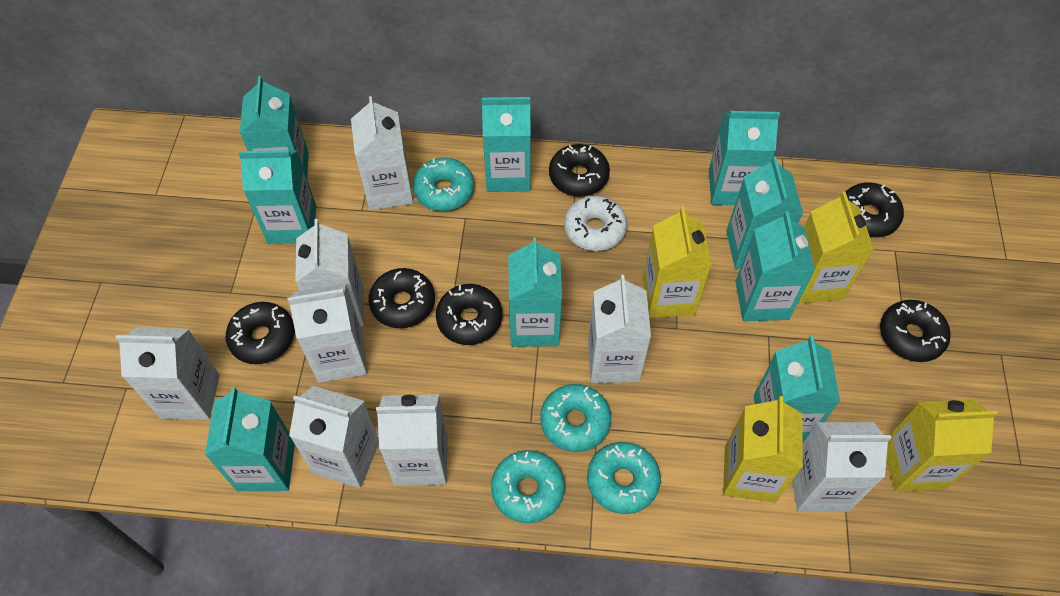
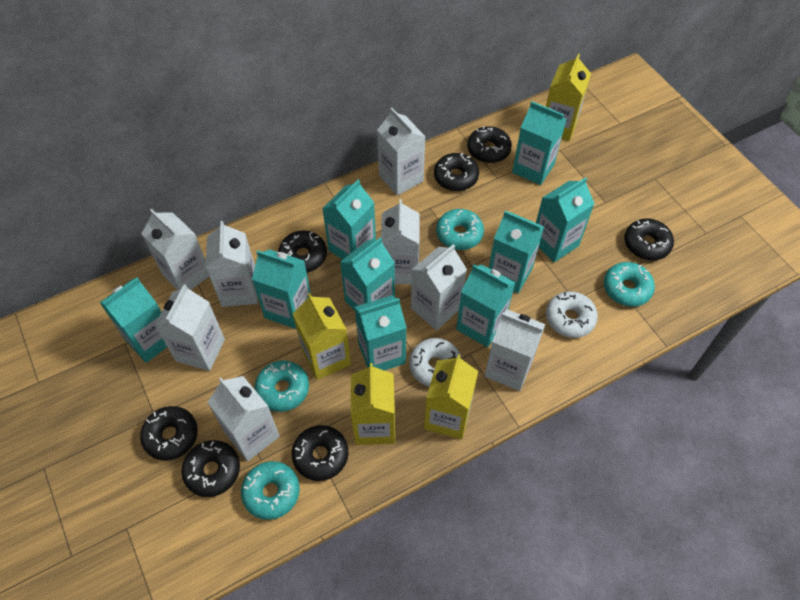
black donut: [226,302,295,364] [369,268,435,328] [436,284,502,345] [549,144,610,197] [846,182,904,237] [880,300,951,362] = 6 -> [140,406,198,461] [181,440,240,497] [278,230,327,273] [292,425,348,481] [434,153,479,191] [467,126,512,163] [624,219,674,260] = 7
white donut: [564,195,627,251] = 1 -> [409,338,462,387] [546,291,598,338] = 2

